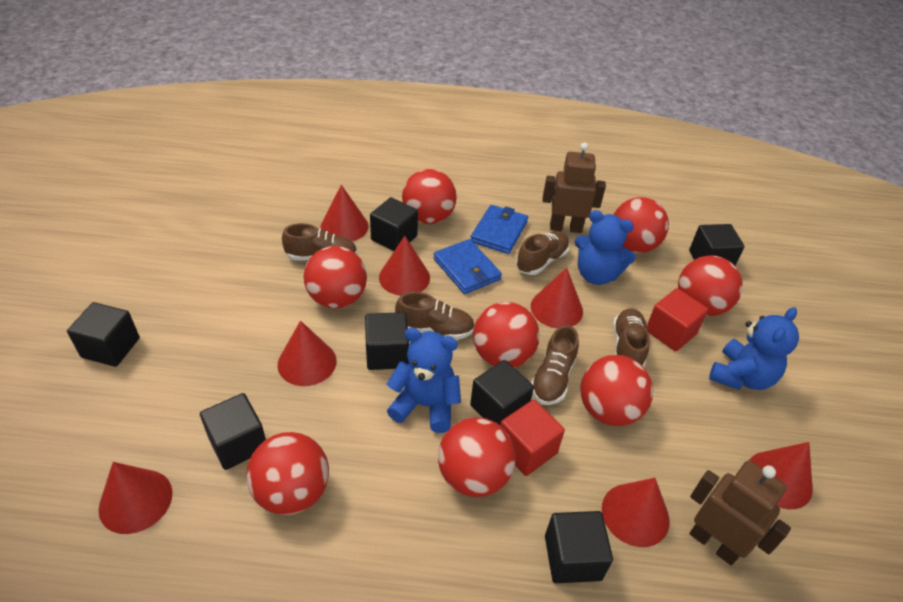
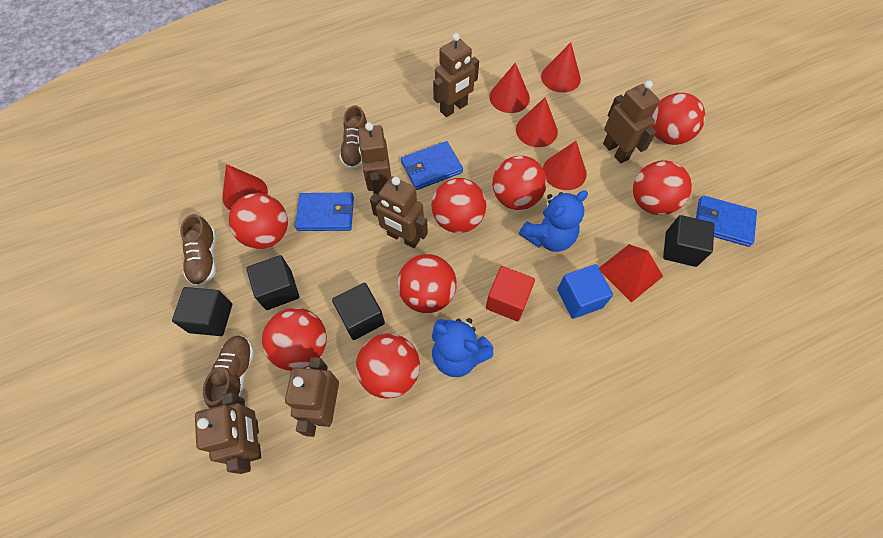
black cube: [67,302,140,367] [200,393,266,470] [365,312,409,370] [370,197,418,251] [470,360,534,425] [545,511,613,583] [689,224,745,266] = 7 -> [172,287,232,336] [246,255,299,310] [332,283,385,340] [663,215,714,267] = 4
blue cube: none = 0 -> [557,264,613,319] = 1
blue teddy bear: [387,328,461,433] [575,210,636,285] [709,307,799,390] = 3 -> [432,318,494,377] [519,190,588,252] = 2
blue wallet: [433,239,502,294] [470,205,528,254] = 2 -> [295,193,354,231] [401,141,463,190] [696,195,757,247] = 3
brown robot: [543,143,606,233] [690,460,791,565] = 2 -> [195,392,261,474] [285,357,339,437] [357,122,391,195] [370,176,428,248] [433,33,479,117] [603,81,660,164] = 6
brown shoe: [282,223,357,261] [395,292,474,340] [516,231,570,275] [531,325,579,405] [613,308,650,367] = 5 -> [180,214,216,287] [203,335,254,408] [339,105,367,169] = 3
red cone: [98,462,173,534] [277,321,337,386] [321,185,369,241] [379,236,430,296] [531,268,583,328] [602,478,670,547] [750,442,813,509] = 7 -> [222,164,268,210] [489,63,530,113] [516,97,558,147] [541,42,581,93] [543,141,587,190] = 5
red cube: [500,400,565,476] [647,288,708,351] = 2 -> [486,266,535,321] = 1
red pyramid: none = 0 -> [599,244,663,303] = 1

